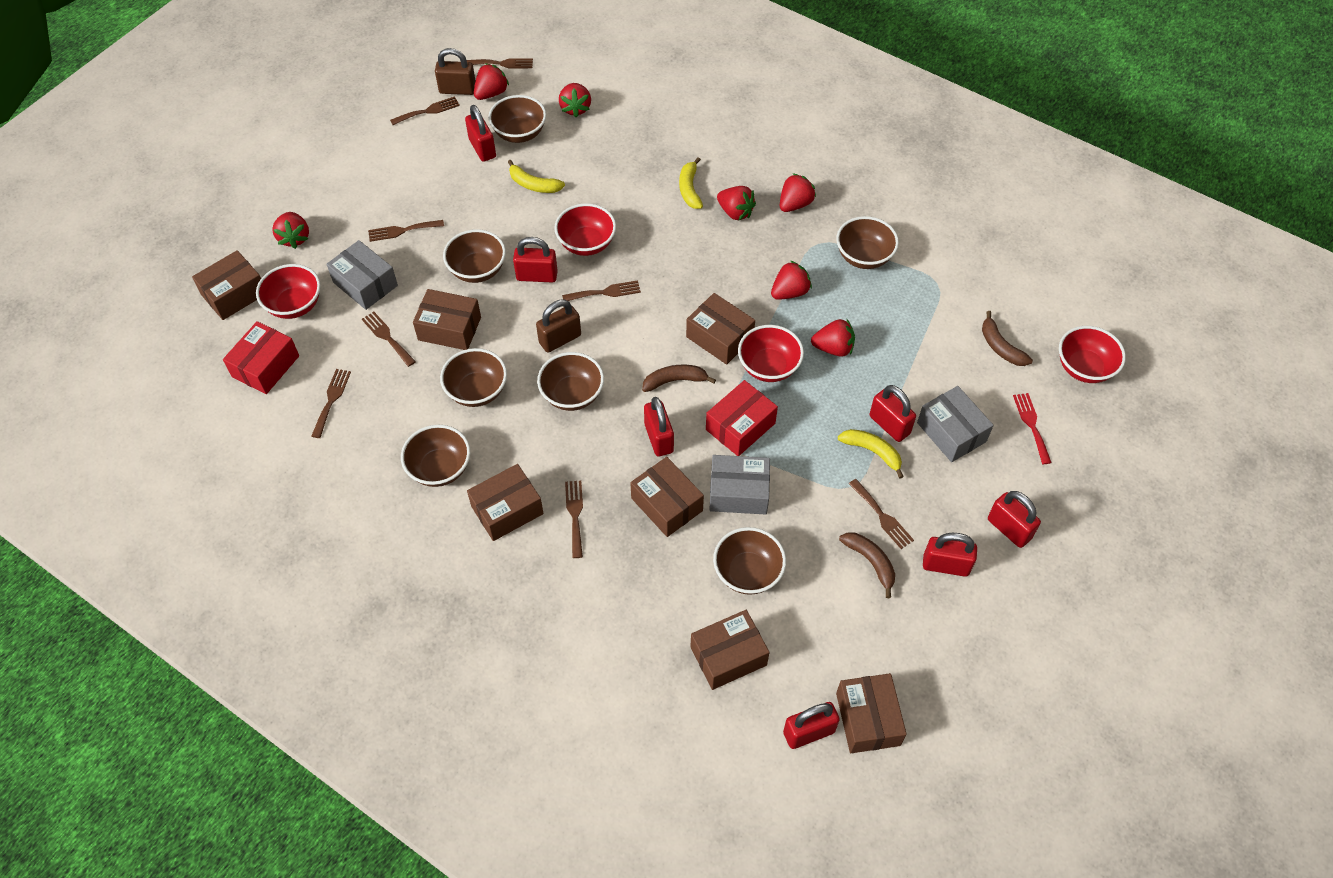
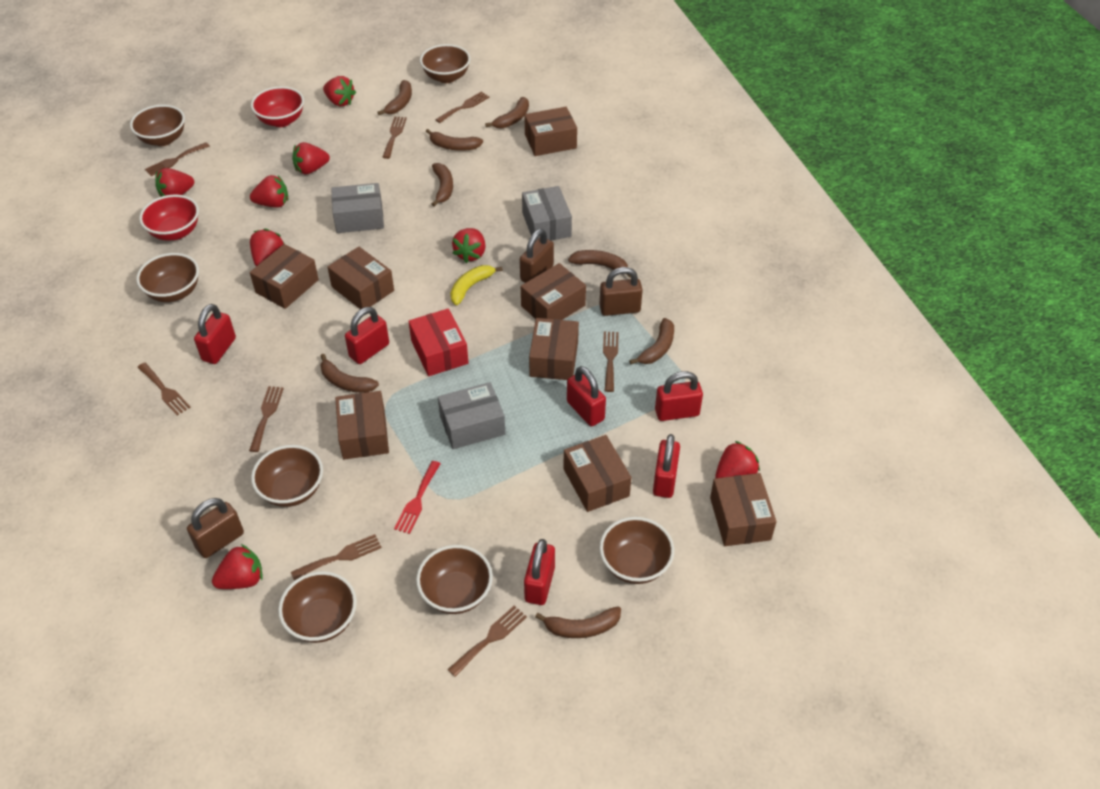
brown banana: [642,365,716,392] [839,533,895,598] [982,311,1033,366] = 3 -> [320,354,379,393] [377,80,412,115] [426,129,483,151] [432,163,453,206] [485,97,529,128] [535,607,621,638] [568,250,631,278] [629,318,674,364] = 8
brown box: [192,250,261,320] [413,289,481,350] [467,464,544,541] [631,457,704,537] [686,293,755,365] [690,610,770,690] [836,673,907,753] = 7 -> [250,244,319,309] [327,247,394,309] [335,391,389,460] [521,263,586,320] [524,107,577,156] [529,318,579,380] [563,435,631,512] [710,473,776,546] = 8
brown padlock: [435,48,476,95] [536,300,581,353] = 2 -> [187,498,244,558] [520,229,554,283] [599,267,643,316] = 3
red bowl: [256,264,320,319] [554,203,616,256] [738,325,804,382] [1059,326,1126,383] = 4 -> [139,195,199,241] [251,86,304,127] = 2
red box: [223,321,299,394] [706,380,778,456] = 2 -> [408,308,469,376] = 1
red padlock: [465,105,496,162] [513,237,558,283] [644,397,674,456] [783,702,840,749] [870,385,916,442] [923,533,977,577] [988,491,1041,548] = 7 -> [194,304,236,364] [345,307,389,364] [524,539,555,605] [567,366,606,426] [653,434,680,498] [655,371,703,421] = 6
red strawberry: [272,212,309,249] [474,64,509,100] [559,83,591,117] [717,186,756,221] [771,260,812,300] [780,173,816,212] [811,319,855,357] = 7 -> [155,168,194,197] [212,544,263,589] [250,175,288,208] [250,229,285,266] [292,142,330,175] [323,76,356,106] [452,228,485,263] [715,441,760,478] = 8
yellow banana: [508,160,565,193] [679,157,703,209] [838,429,904,479] = 3 -> [450,265,503,305] = 1

